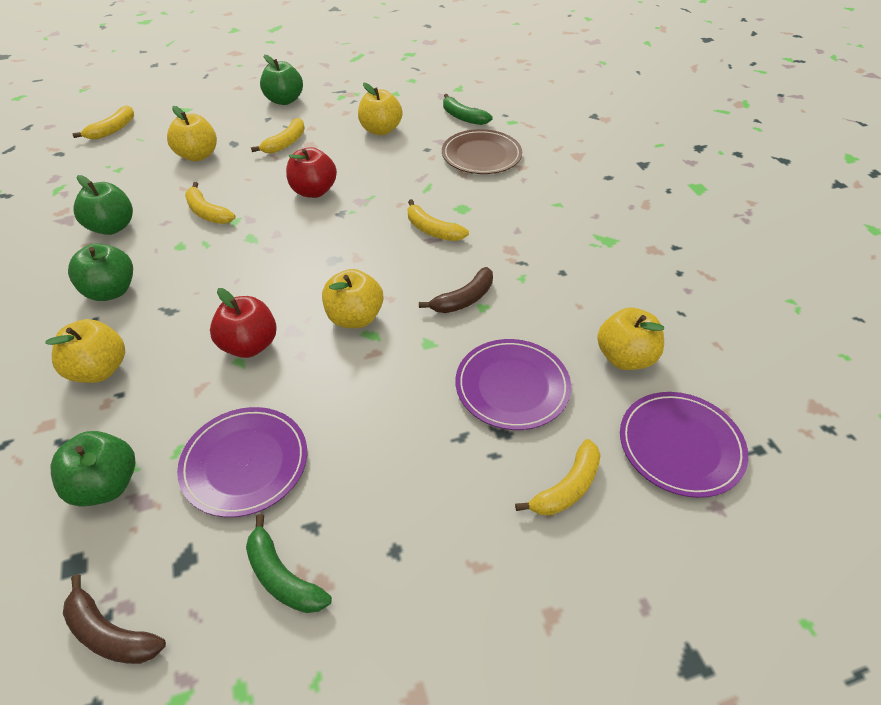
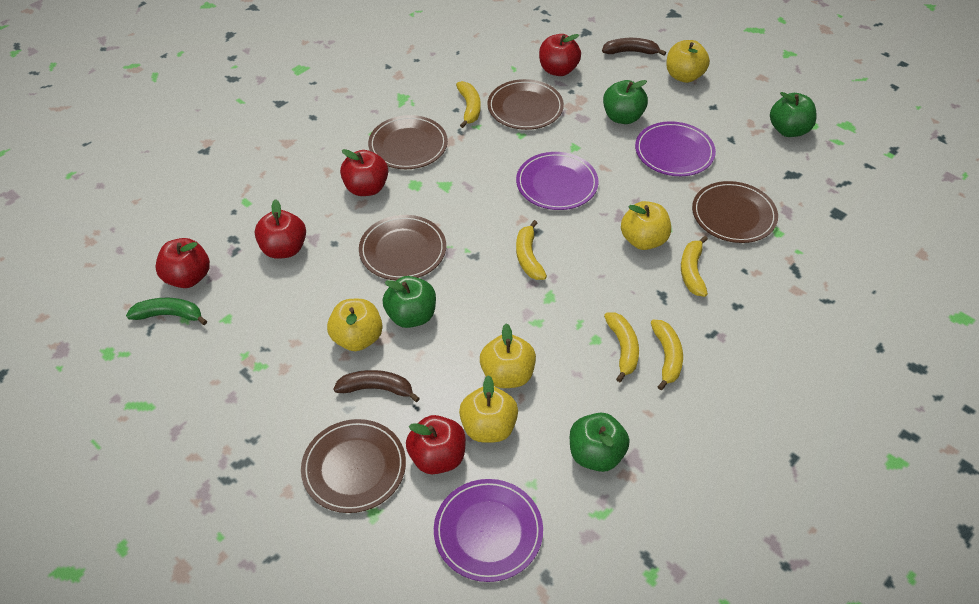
brown plate: [442,129,522,174] = 1 -> [301,419,406,513] [359,215,446,280] [368,115,448,169] [487,79,564,130] [692,181,778,243] = 5
green banana: [246,514,332,613] [443,94,493,125] = 2 -> [126,298,207,325] = 1
red apple: [210,288,277,358] [286,147,337,198] = 2 -> [155,238,210,288] [255,199,306,259] [340,149,388,196] [406,415,466,474] [539,34,581,76] = 5

